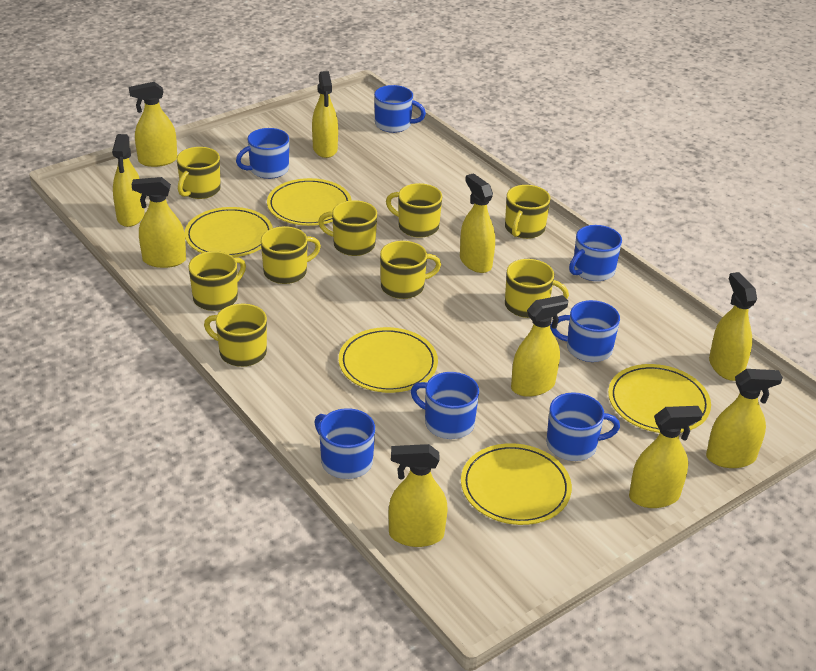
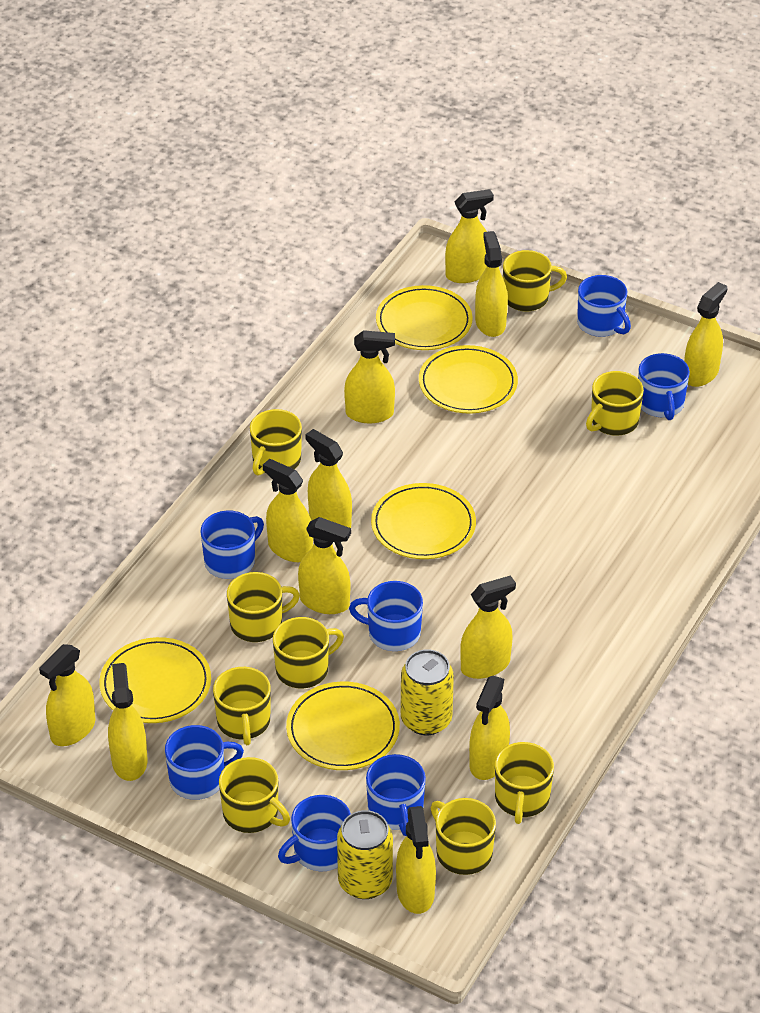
yellow can: none = 0 -> [337,810,393,899] [401,649,454,736] = 2
yellow spray bottle: [112,134,145,227] [129,82,177,167] [131,177,186,268] [312,71,338,158] [389,444,448,547] [460,173,495,273] [511,295,568,397] [629,406,703,508] [706,369,783,468] [709,272,757,381] = 10 -> [39,644,96,746] [108,663,147,781] [263,459,313,562] [298,517,351,614] [305,429,352,528] [344,330,395,423] [396,806,436,914] [445,189,494,283] [460,575,516,679] [469,676,510,780] [475,231,508,337] [684,282,727,387] = 12

